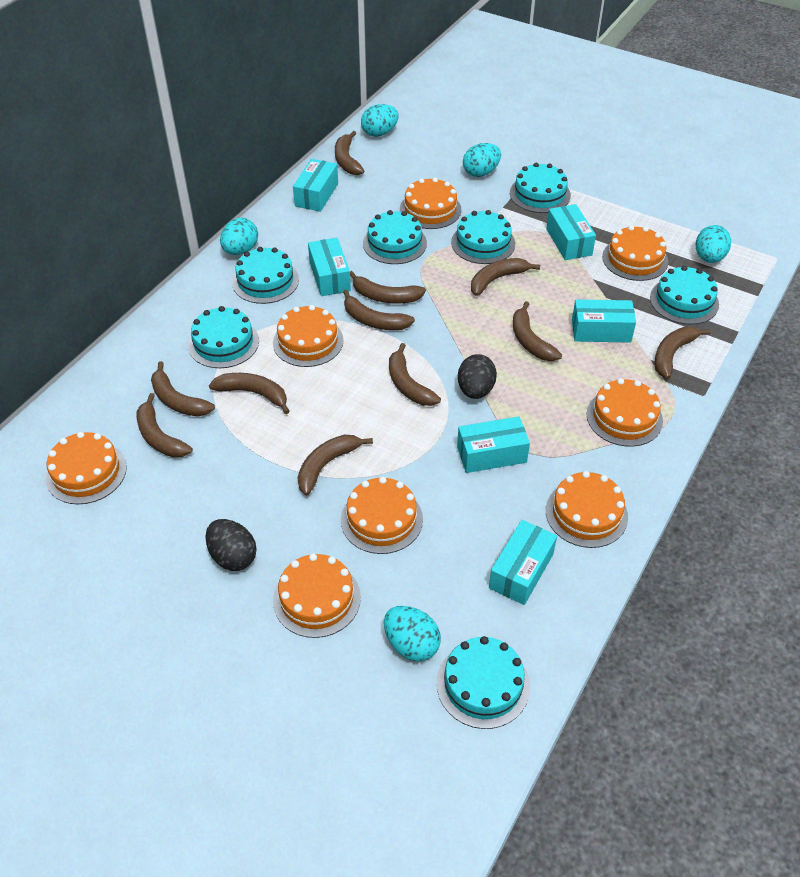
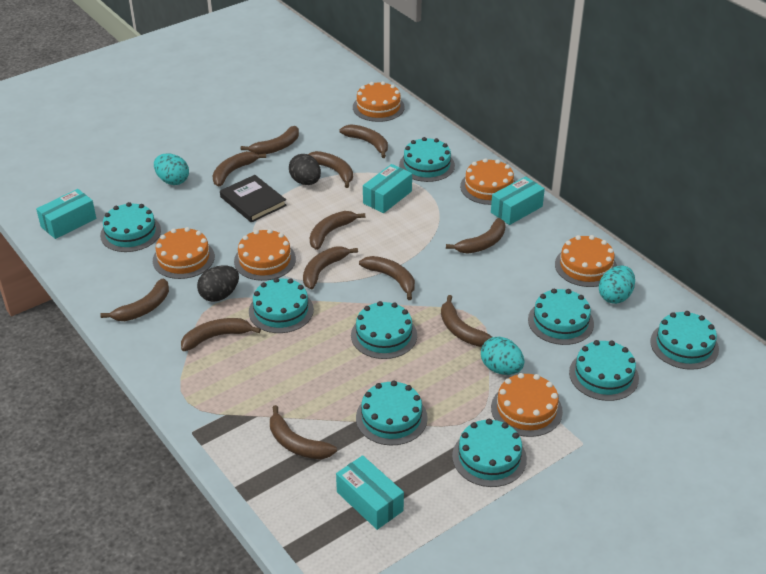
black book: none = 0 -> [220,175,287,223] = 1
brown banana: [136,393,193,457] [151,361,215,416] [209,373,290,414] [298,435,373,496] [335,131,364,175] [343,289,415,330] [350,271,426,304] [389,343,441,406] [471,258,540,296] [513,301,562,361] [654,327,711,379] = 11 -> [100,279,169,321] [181,318,261,351] [213,151,266,186] [241,126,299,154] [270,405,337,459] [303,247,358,290] [308,151,353,188] [310,211,365,250] [339,124,388,158] [359,256,415,300] [441,295,492,347] [446,218,506,254] = 12
orange cake: [46,432,127,504] [273,305,344,367] [273,553,361,638] [341,477,423,554] [400,177,461,229] [546,471,628,548] [586,378,663,447] [602,225,668,281] = 8 -> [153,227,215,279] [234,229,296,281] [353,81,405,122] [460,158,515,205] [491,373,563,437] [555,235,617,287] = 6
turquoise box: [293,159,338,212] [308,238,351,296] [457,417,530,473] [489,520,557,605] [546,204,596,260] [572,299,636,343] = 6 -> [36,189,96,239] [336,455,404,530] [363,164,412,213] [491,176,545,225] = 4
turquoise cake: [188,306,259,368] [232,247,299,304] [363,210,427,264] [437,636,530,729] [451,210,515,264] [510,163,571,213] [650,266,719,325] = 7 -> [100,202,161,252] [249,278,314,333] [351,301,417,359] [356,381,428,445] [399,137,455,182] [452,419,527,487] [528,288,594,345] [569,340,639,401] [650,311,719,370] = 9
turquoise egg: [220,218,258,255] [361,104,399,137] [384,606,441,661] [463,143,501,177] [696,225,731,263] = 5 -> [154,153,189,185] [481,337,524,375] [599,266,635,304] = 3

